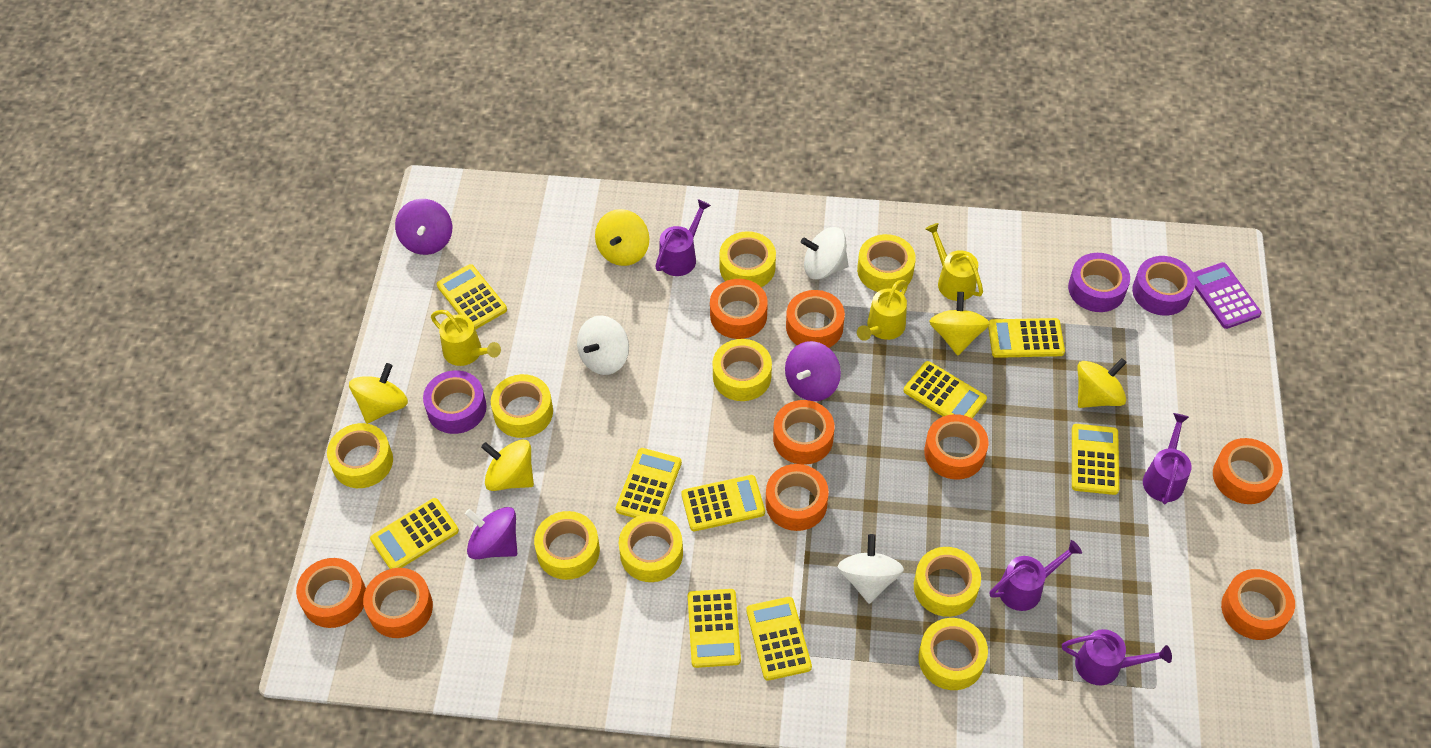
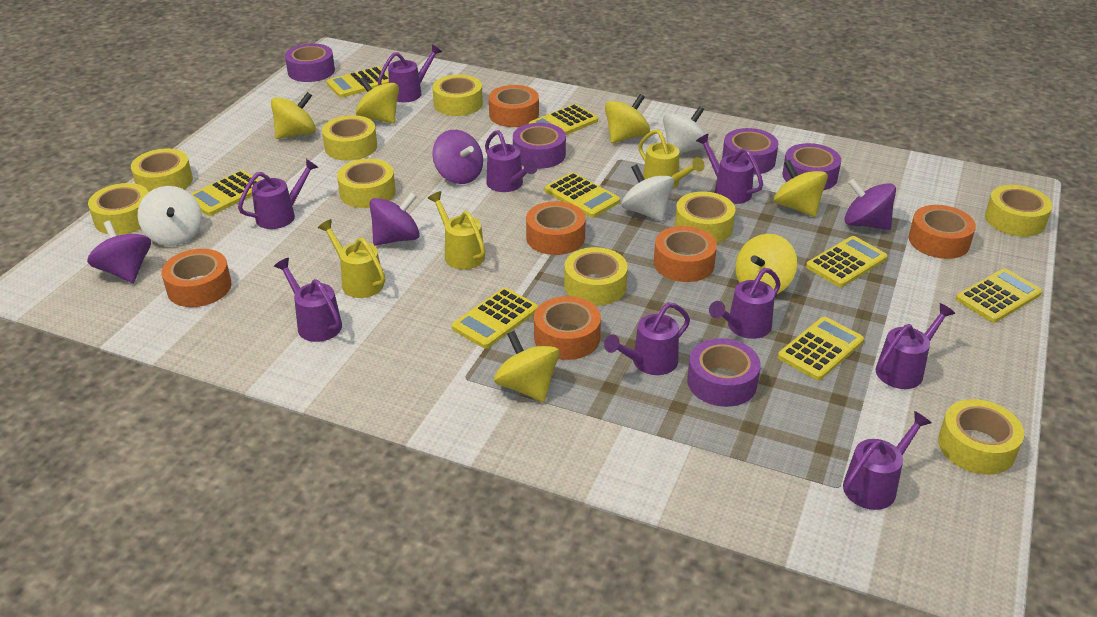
orange tape: [296,558,366,628] [363,568,433,638] [710,279,768,339] [765,464,829,531] [773,400,834,465] [786,290,845,348] [924,414,989,480] [1213,438,1283,504] [1221,569,1295,640] = 9 -> [161,249,232,307] [489,85,539,127] [526,201,586,255] [534,296,601,360] [654,226,717,282] [909,205,976,259] = 6
purple calculator: [1193,262,1261,329] = 1 -> none = 0
purple spinning top: [395,199,452,255] [465,507,517,559] [785,341,841,401] = 3 -> [87,221,151,283] [369,192,420,245] [432,130,483,184] [845,179,896,230] = 4
purple tape: [423,370,487,434] [1068,253,1130,312] [1132,256,1196,316] = 3 -> [285,43,335,82] [513,123,566,169] [687,338,761,407] [722,128,779,175] [783,143,841,190] = 5
purple watering can: [655,199,711,276] [989,540,1082,611] [1062,629,1172,685] [1143,413,1192,504] = 4 -> [238,159,318,229] [274,258,342,342] [378,44,442,102] [485,130,537,192] [604,302,690,375] [696,134,763,204] [709,268,781,339] [843,411,932,510] [876,303,955,389] = 9
yellow calculator: [370,498,459,569] [437,264,507,330] [616,448,682,518] [681,475,765,531] [688,589,741,668] [746,597,812,681] [903,361,987,419] [988,318,1065,358] [1072,424,1119,495] = 9 -> [191,170,260,216] [326,66,389,98] [452,288,538,348] [529,104,598,135] [545,172,620,218] [778,317,864,380] [806,236,888,287] [956,268,1042,323] = 8
yellow spinning top: [349,363,408,424] [481,440,534,491] [595,209,649,266] [929,292,990,355] [1078,358,1127,408] = 5 -> [271,92,316,139] [356,77,399,124] [494,331,559,402] [605,94,650,143] [735,234,797,294] [774,160,828,217] = 6

